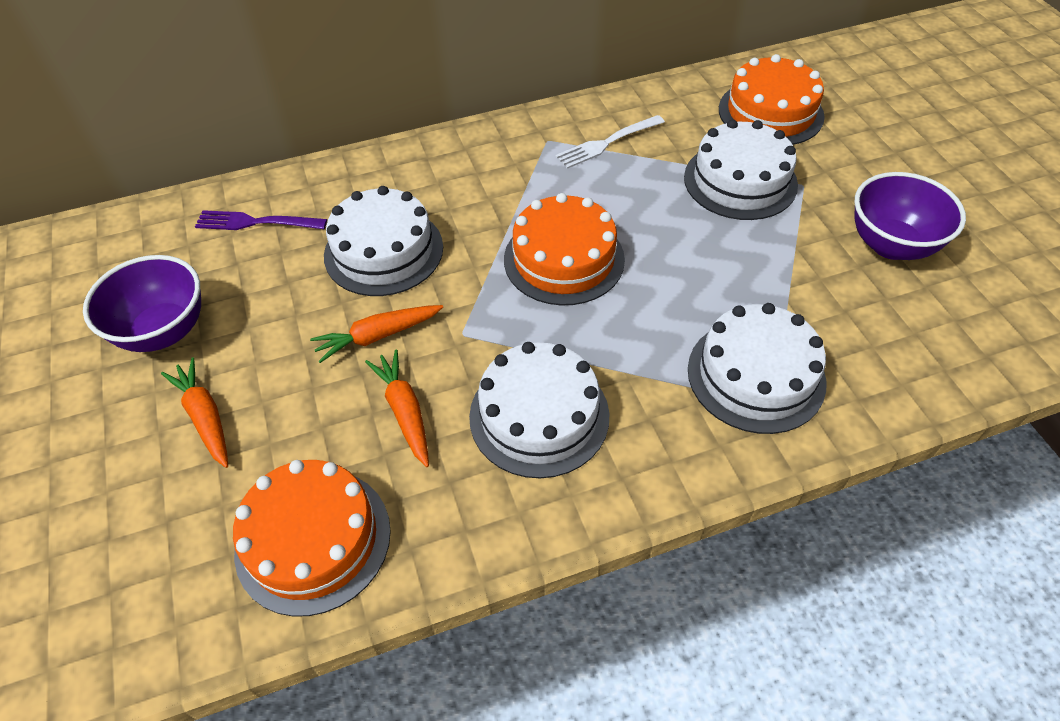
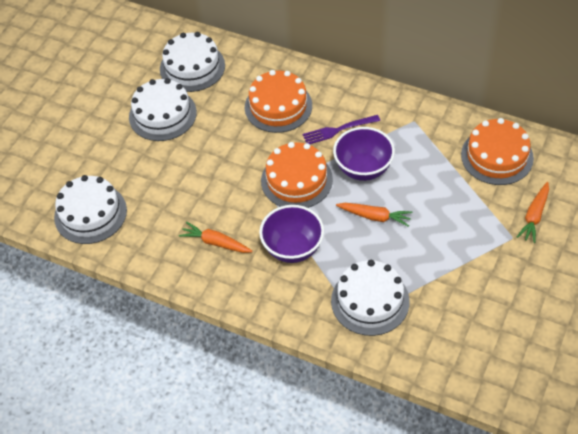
white fork: [555,115,665,169] = 1 -> none = 0

